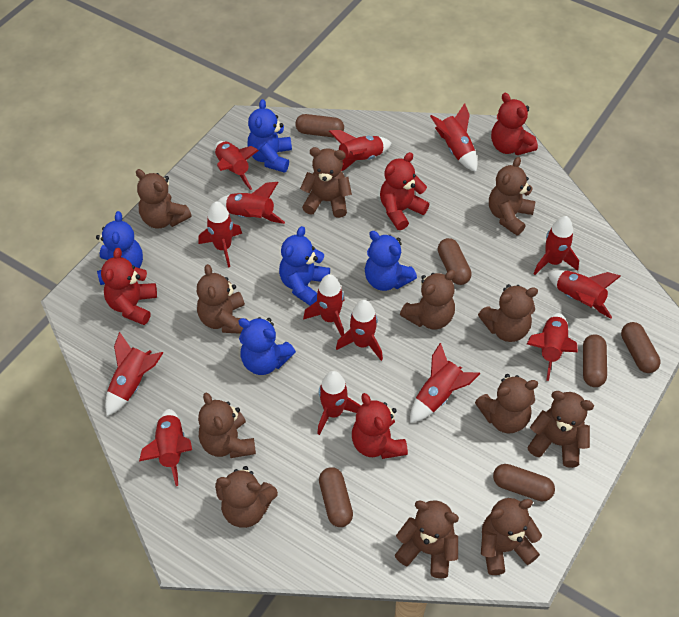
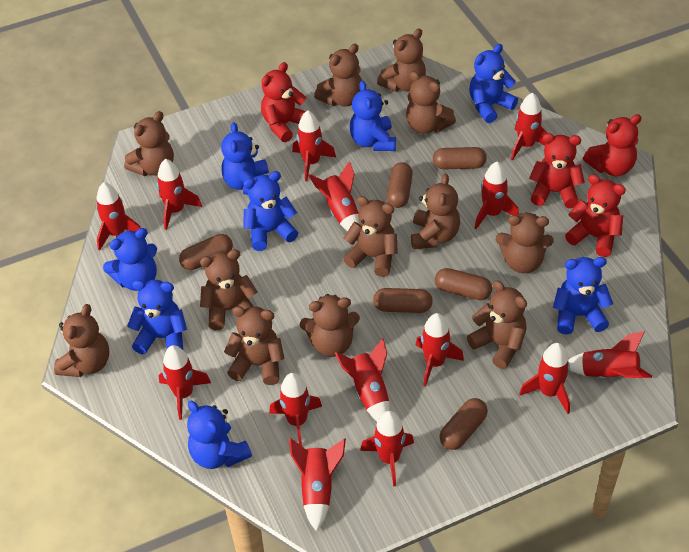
blue teddy bear: [96,211,143,285] [238,317,296,375] [247,99,292,173] [279,226,330,306] [365,231,417,291] = 5 -> [103,228,157,291] [127,280,187,355] [187,401,252,469] [221,122,269,195] [243,171,298,251] [350,81,396,151] [469,44,518,123] [553,257,613,334] = 8

